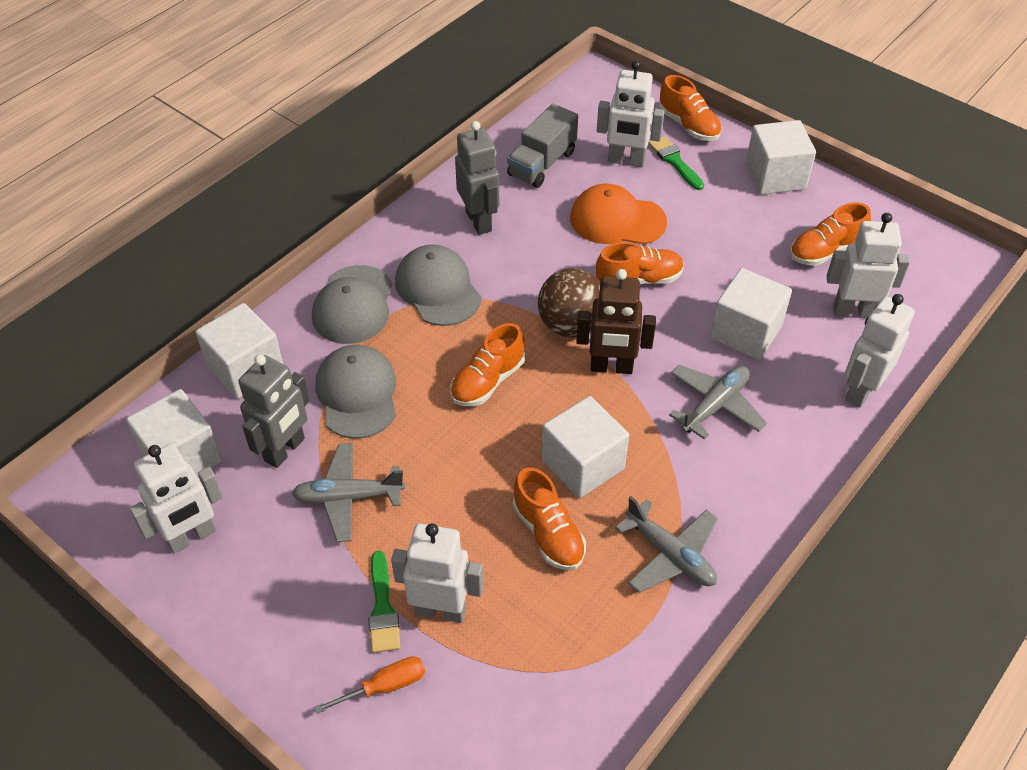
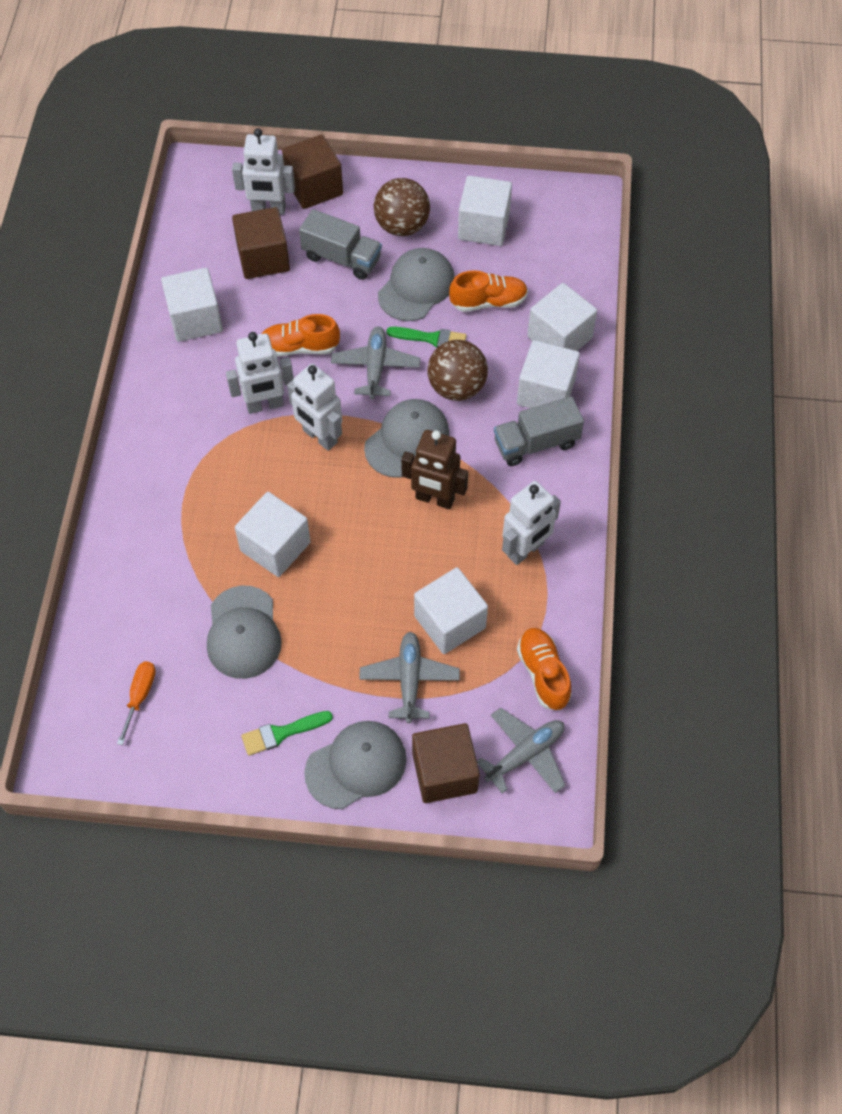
brown ball: [538,268,600,338] = 1 -> [374,178,430,236] [427,340,488,401] = 2
brown cube: none = 0 -> [232,207,290,279] [282,134,343,209] [412,723,480,803] = 3
grey cap: [312,265,392,344] [316,345,396,439] [395,244,482,326] = 3 -> [207,586,282,679] [304,721,407,809] [364,399,450,478] [378,248,455,321] = 4
grey robot: [238,354,310,468] [455,121,499,235] = 2 -> none = 0
grey truck: [507,104,578,188] = 1 -> [299,209,382,280] [494,396,584,466] = 2
orange cap: [570,184,667,245] = 1 -> none = 0
orange shoe: [450,323,525,406] [513,467,586,570] [596,242,684,284] [659,75,722,141] [790,202,871,266] = 5 -> [262,314,340,357] [449,270,528,312] [517,628,572,710] = 3
white cube: [126,389,222,476] [196,303,283,399] [542,396,629,498] [710,268,792,360] [746,120,816,194] = 5 -> [161,268,223,342] [235,492,311,577] [414,567,488,654] [458,176,512,246] [517,340,580,408] [527,283,597,351] = 6
white robot: [129,444,223,554] [391,523,484,623] [597,60,665,167] [826,213,910,318] [845,294,915,408] = 5 -> [226,332,294,414] [232,128,295,215] [287,364,342,451] [502,481,561,565] = 4

